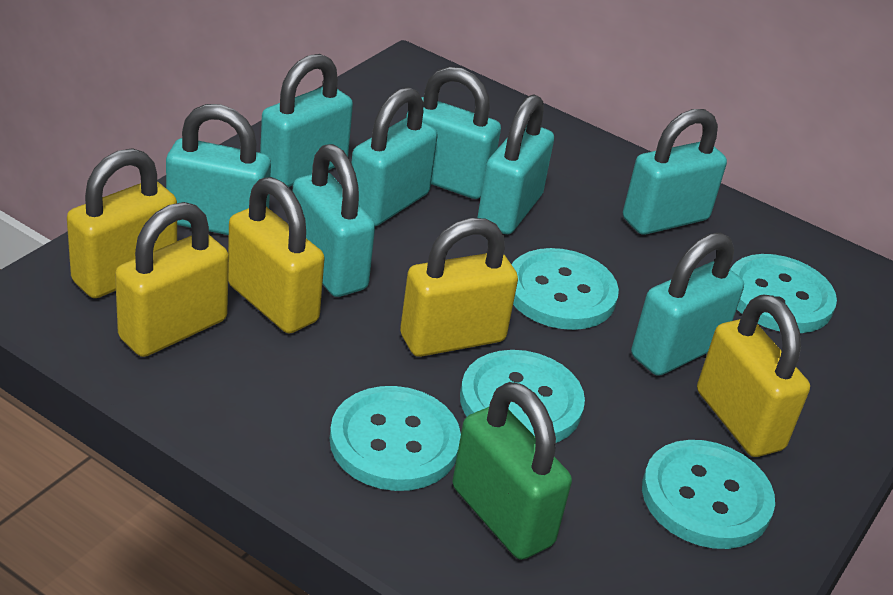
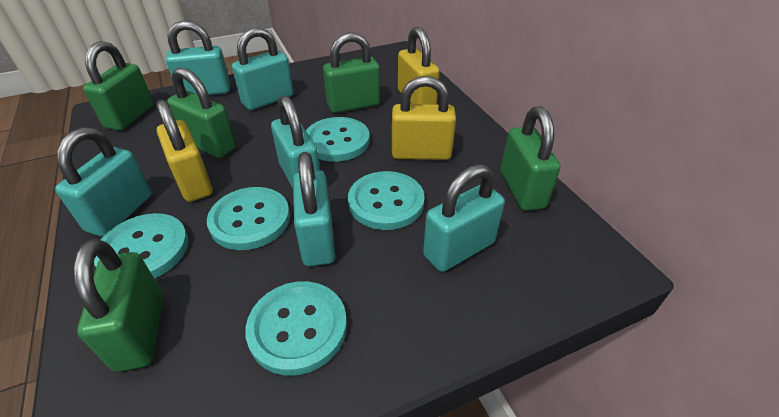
green padlock: [452,382,572,560] = 1 -> [73,239,163,372] [83,41,154,131] [167,67,236,158] [323,32,380,113] [500,106,561,211] = 5
turquoise padlock: [166,104,271,235] [260,54,353,187] [293,144,375,297] [352,87,438,226] [406,67,501,199] [477,94,554,234] [623,109,727,235] [631,233,744,376] = 8 -> [55,128,152,237] [165,21,230,95] [232,28,294,110] [271,95,320,188] [293,152,336,266] [423,164,505,272] = 6
yellow padlock: [67,148,177,298] [115,202,229,357] [228,177,324,334] [400,218,518,357] [697,294,810,457] = 5 -> [156,100,213,202] [392,76,456,160] [398,26,440,104] = 3

